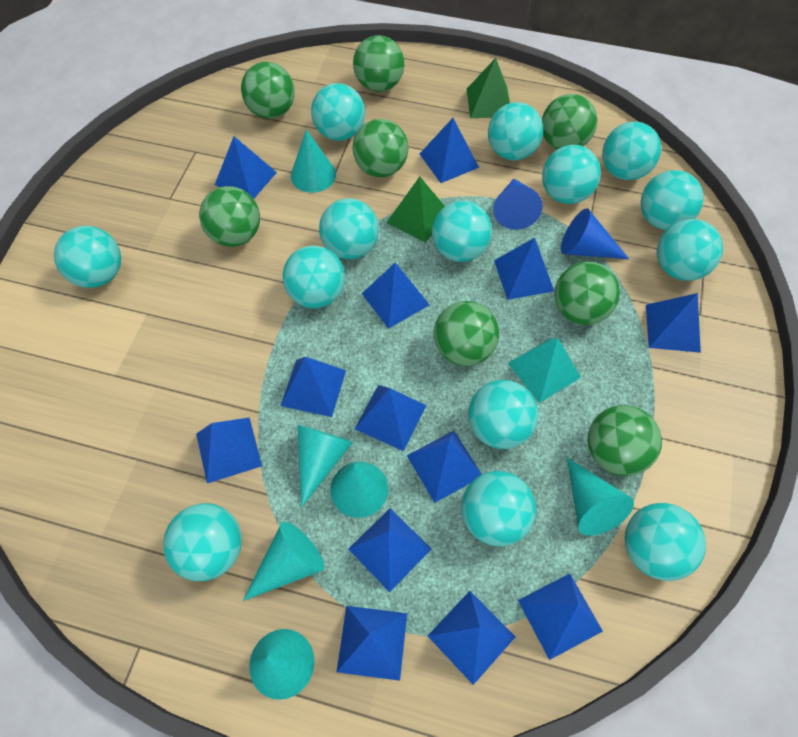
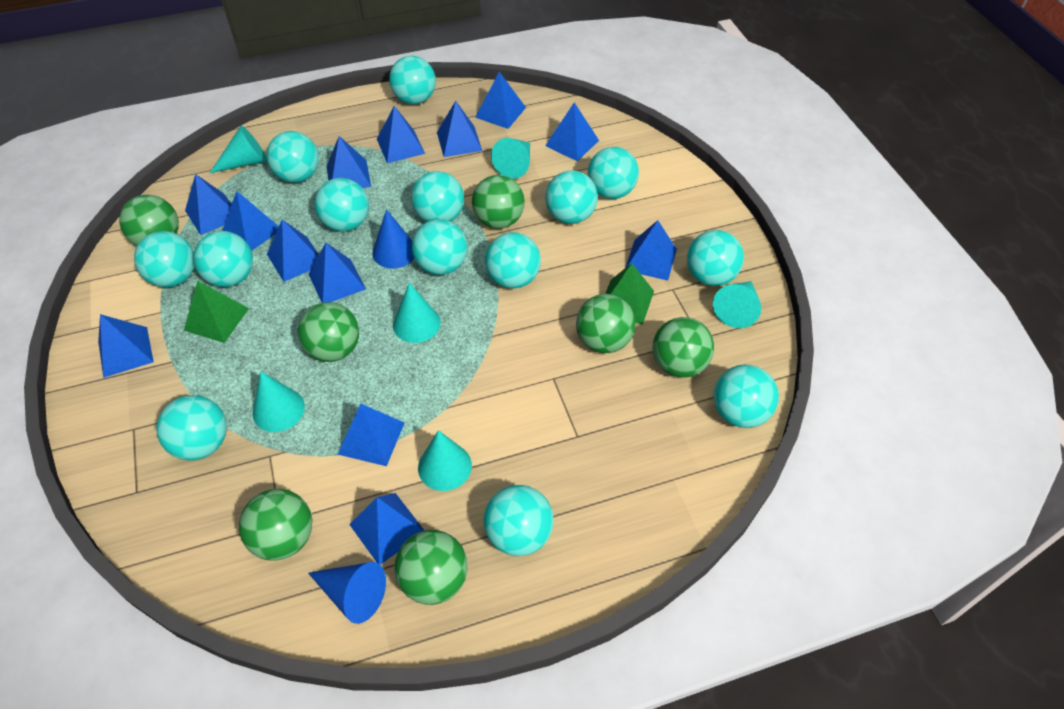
green ball: [199,186,260,247] [241,62,295,119] [353,35,404,92] [353,119,408,177] [434,301,499,366] [542,94,598,149] [554,262,620,325] [588,405,662,476] = 8 -> [119,195,179,246] [239,489,312,561] [298,302,359,362] [394,530,468,605] [472,175,525,229] [576,294,636,353] [653,317,714,378] = 7
turquoise pyramid: [508,338,581,403] = 1 -> none = 0

